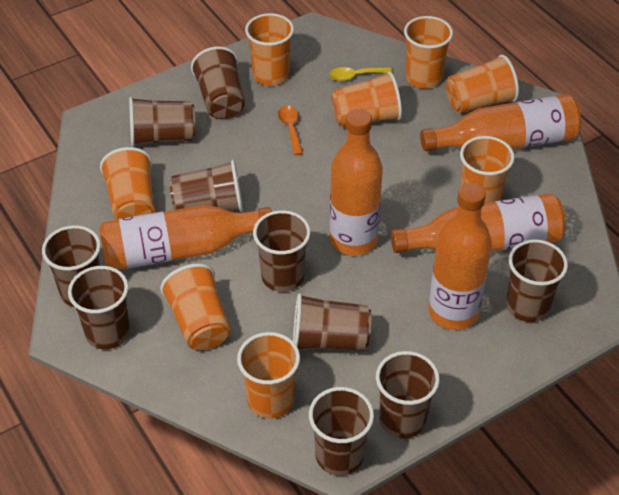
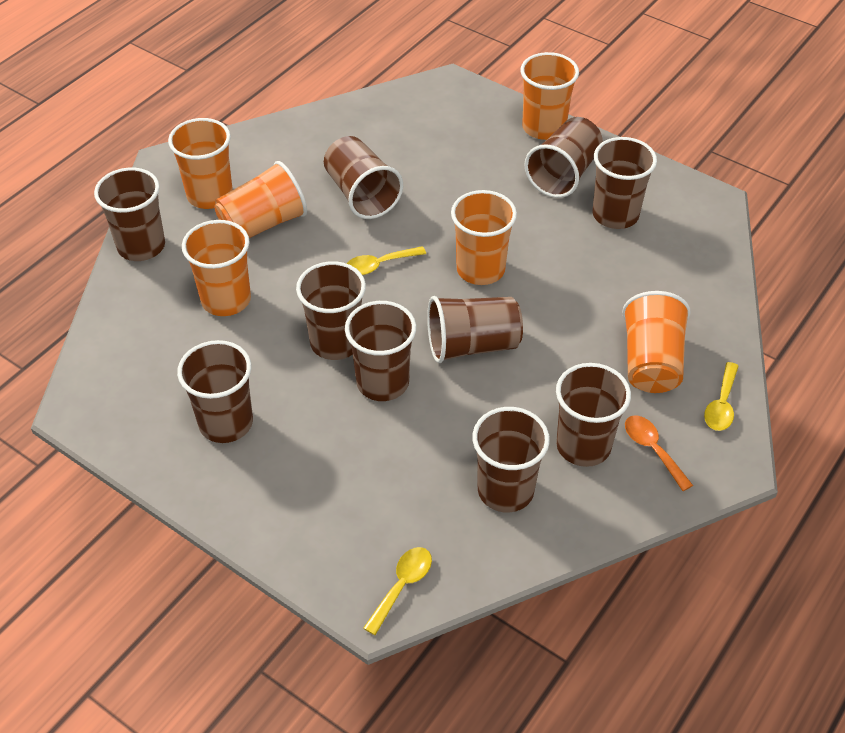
orange bottle: [99,205,272,270] [329,109,383,255] [391,193,565,253] [420,94,581,151] [428,182,492,330] = 5 -> none = 0
orange cup: [100,147,155,220] [160,264,231,350] [237,332,300,419] [245,13,294,86] [331,72,402,128] [404,16,453,88] [446,55,519,113] [460,136,515,203] = 8 -> [168,118,233,209] [182,220,251,316] [214,161,307,238] [451,190,517,285] [521,52,579,140] [622,291,691,393] = 6
yellow spoon: [329,67,392,81] = 1 -> [346,246,426,275] [363,547,432,635] [704,362,739,431] = 3

